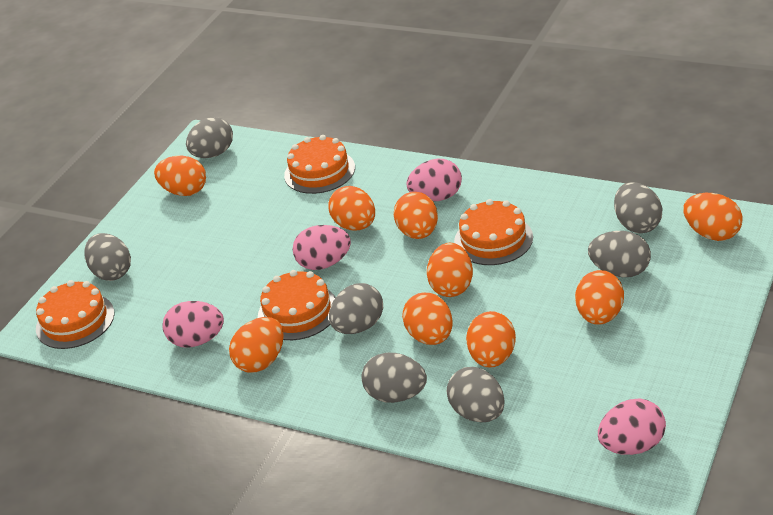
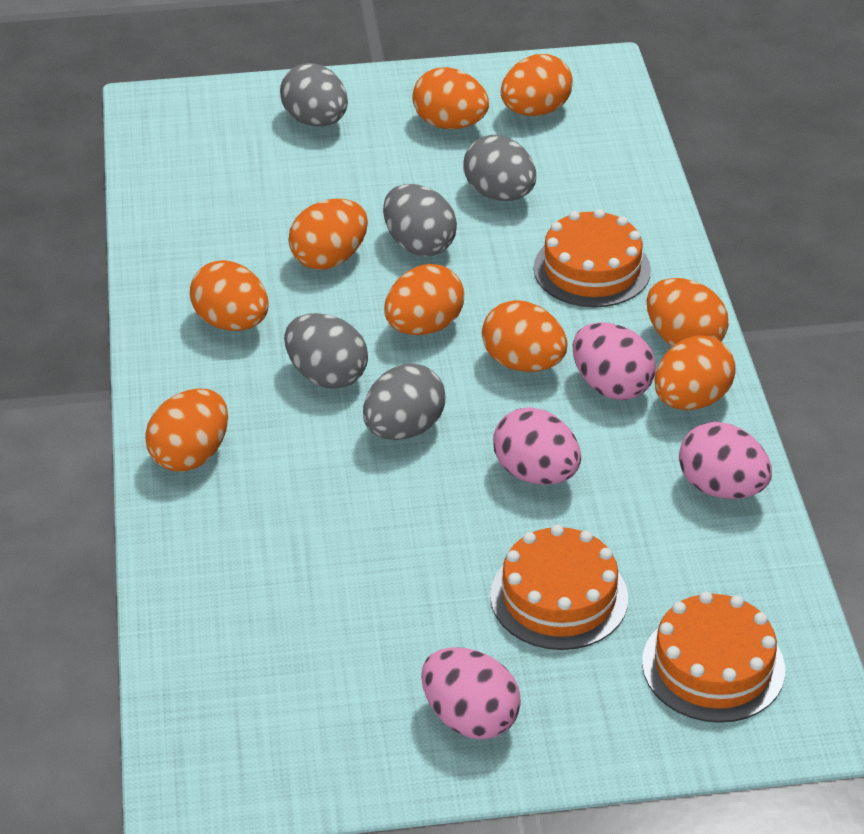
grey egg: [84,233,131,281] [186,117,233,158] [329,283,383,334] [362,353,427,403] [447,367,505,422] [588,231,651,277] [614,182,663,233] = 7 -> [280,63,348,127] [284,313,368,389] [363,364,446,440] [383,184,457,257] [463,135,536,201] = 5
orange cake: [36,280,114,349] [258,270,336,340] [284,135,355,194] [454,199,533,265] = 4 -> [490,525,628,650] [534,209,651,307] [642,591,785,723] = 3

